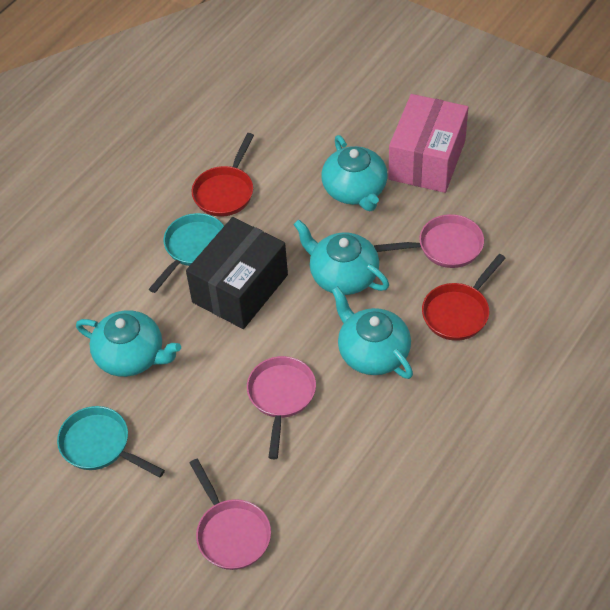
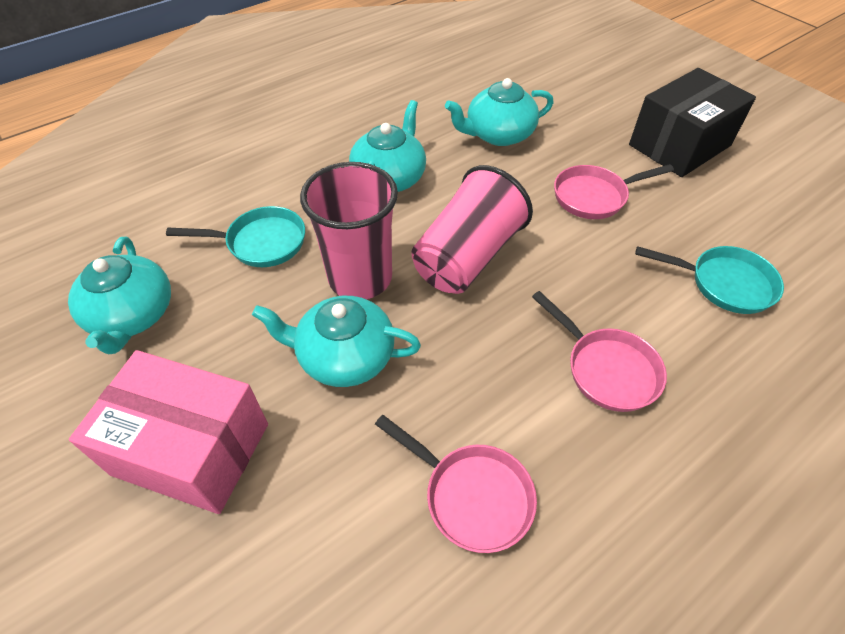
pink cup: none = 0 -> [300,162,398,299] [411,165,533,294] = 2
red pan: [192,133,254,217] [422,254,506,341] = 2 -> none = 0

